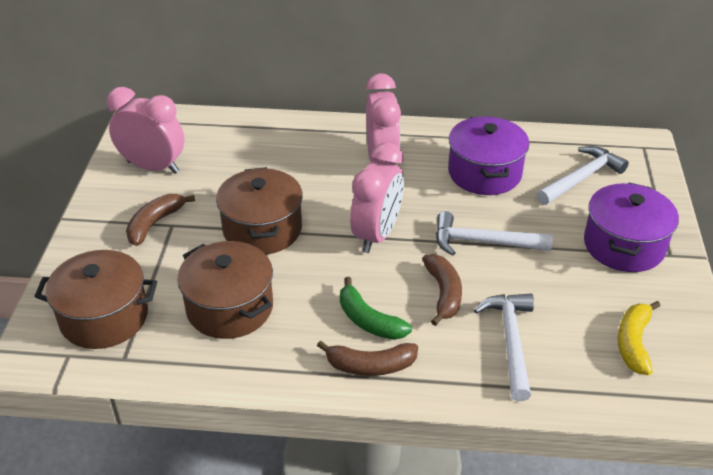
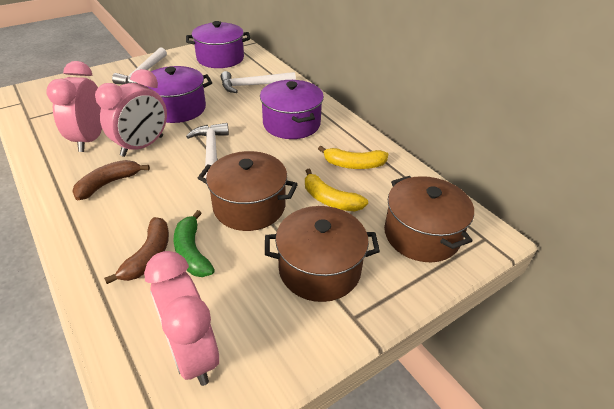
brown banana: [126,194,195,246] [317,341,418,376] [422,254,462,326] = 3 -> [72,160,150,200] [104,217,169,284] = 2
purple pot: [448,116,529,195] [584,183,679,272] = 2 -> [144,66,212,123] [186,21,250,68] [260,80,324,139] = 3
yellow banana: [618,301,660,375] = 1 -> [305,169,368,211] [318,146,388,169] = 2

